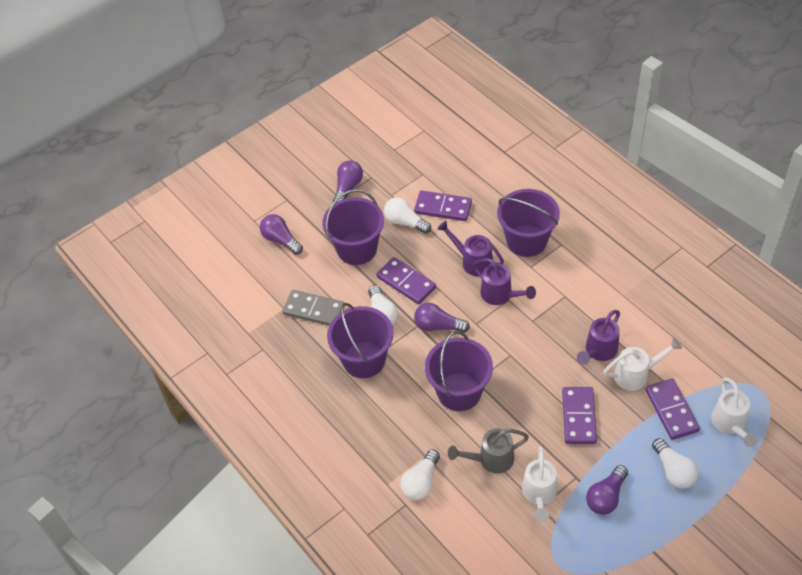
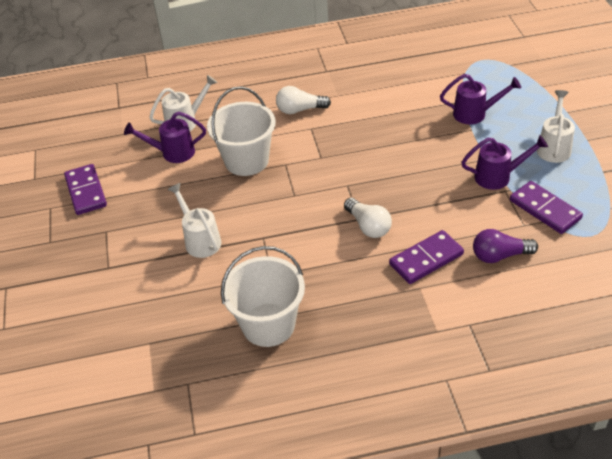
grey domino: [282,290,344,326] = 1 -> none = 0
grey watering can: [448,428,529,473] = 1 -> none = 0
purple bucket: [322,189,384,265] [327,303,394,378] [425,331,493,411] [497,189,560,257] = 4 -> none = 0
purple domino: [376,257,436,305] [414,190,472,221] [562,387,597,444] [645,378,700,440] = 4 -> [64,164,107,215] [389,230,464,284] [510,181,583,234] = 3
purple light bulb: [260,214,303,255] [333,160,363,202] [414,303,470,333] [586,465,628,515] = 4 -> [473,229,538,263] = 1
white bucket: none = 0 -> [207,86,276,176] [221,246,305,347] = 2
white light bulb: [368,285,398,325] [384,198,431,234] [400,449,440,500] [652,438,698,489] = 4 -> [276,86,331,114] [344,198,392,238] = 2

